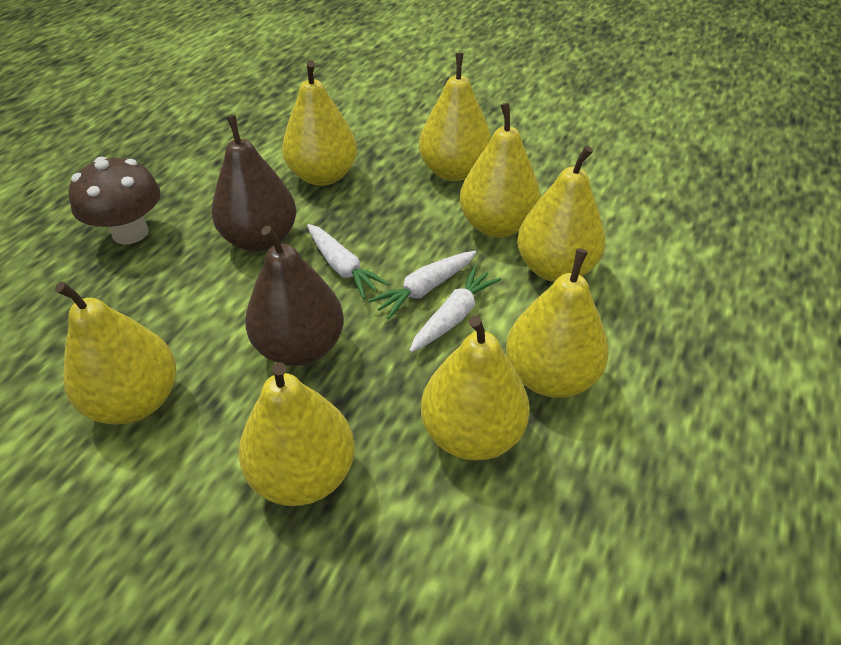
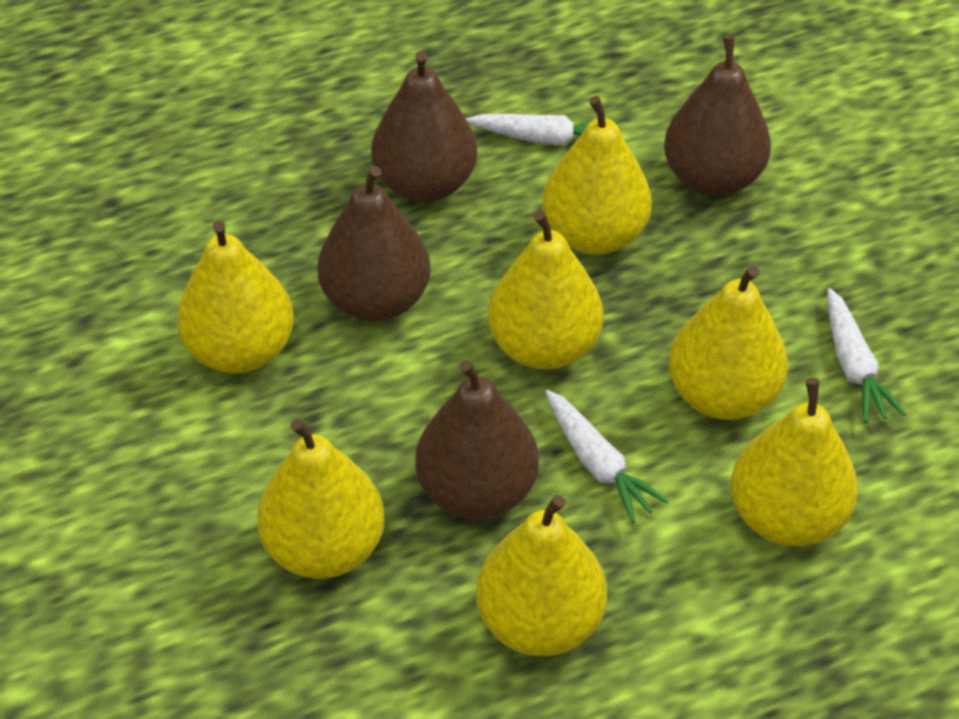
brown mushroom: [68,157,161,245] = 1 -> none = 0
brown pear: [212,115,296,252] [245,225,344,366] = 2 -> [317,166,431,322] [371,51,477,203] [415,360,539,520] [664,35,771,197] = 4
yellow pear: [55,281,176,424] [239,362,355,506] [282,60,357,186] [419,53,492,181] [421,315,530,461] [460,103,541,238] [506,248,609,398] [517,146,605,282] = 8 -> [177,220,294,373] [257,419,385,579] [476,495,607,656] [488,211,603,370] [543,96,652,255] [668,265,788,420] [731,378,858,546] = 7

